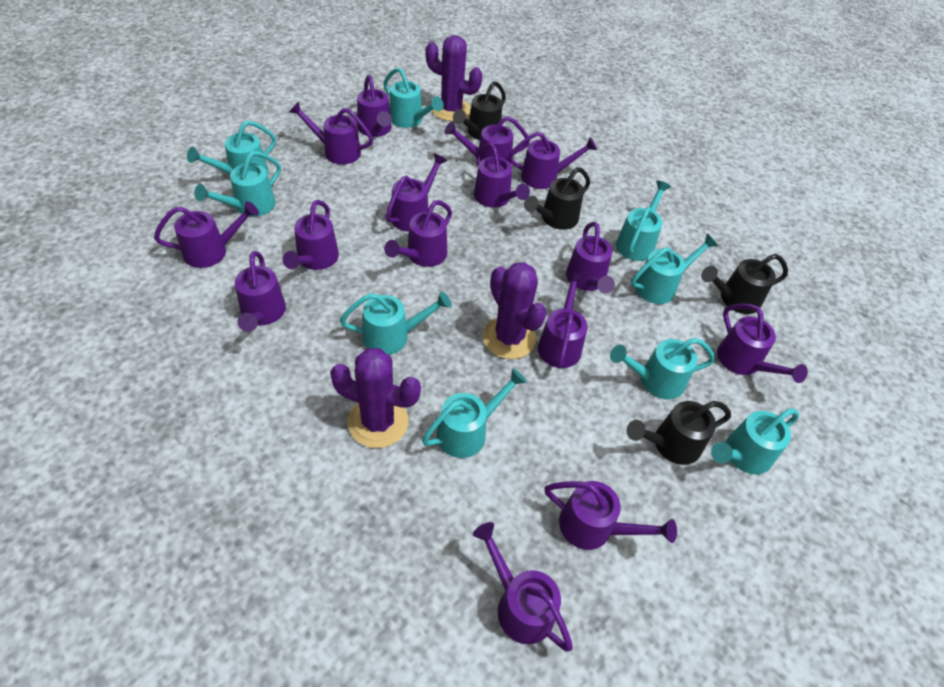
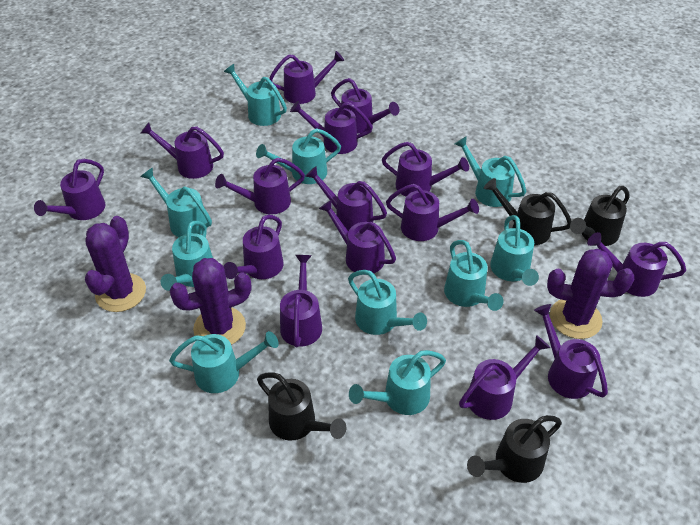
turquoise watering can: [187,120,276,174] [194,151,281,217] [340,291,452,355] [383,67,444,128] [422,368,527,458] [610,338,715,400] [616,181,671,261] [631,234,718,304] [711,408,799,475] = 9 -> [141,167,212,237] [161,221,213,291] [169,331,279,393] [224,64,287,126] [256,128,341,184] [348,270,427,335] [349,350,446,415] [444,240,503,311] [455,136,526,207] [490,215,539,286] = 10

